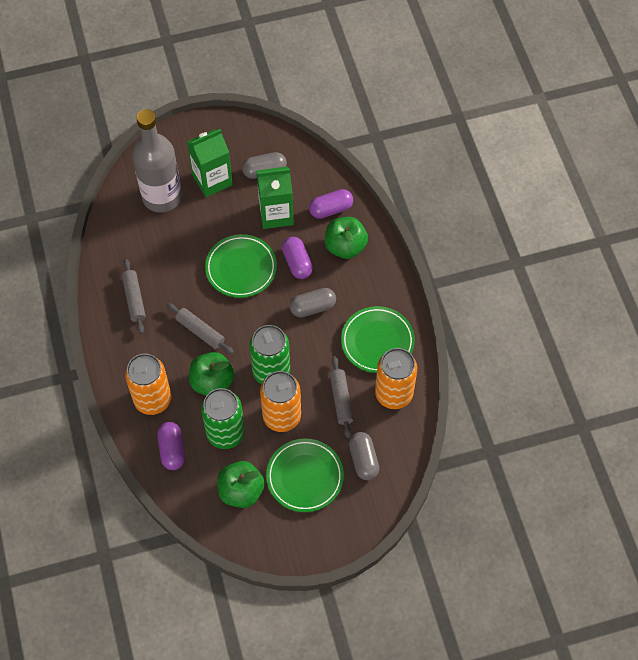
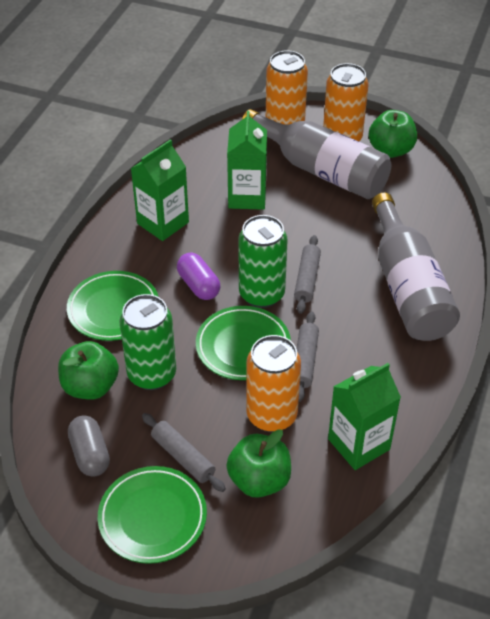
green carton: [187,129,233,197] [257,167,294,229] = 2 -> [131,139,189,241] [227,111,267,210] [328,363,401,470] = 3
grey bottle: [132,109,182,213] = 1 -> [242,109,391,199] [372,193,460,341] = 2
grey capsule: [242,152,287,179] [290,288,336,318] [349,432,379,480] = 3 -> [68,416,110,477] = 1
purple capsule: [157,422,185,470] [282,237,313,279] [309,189,353,219] = 3 -> [177,253,220,300] = 1

